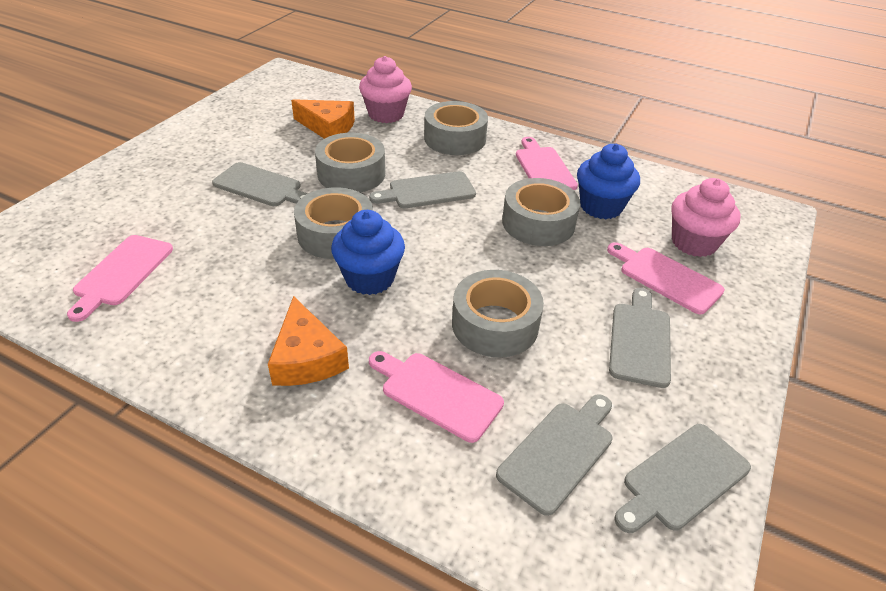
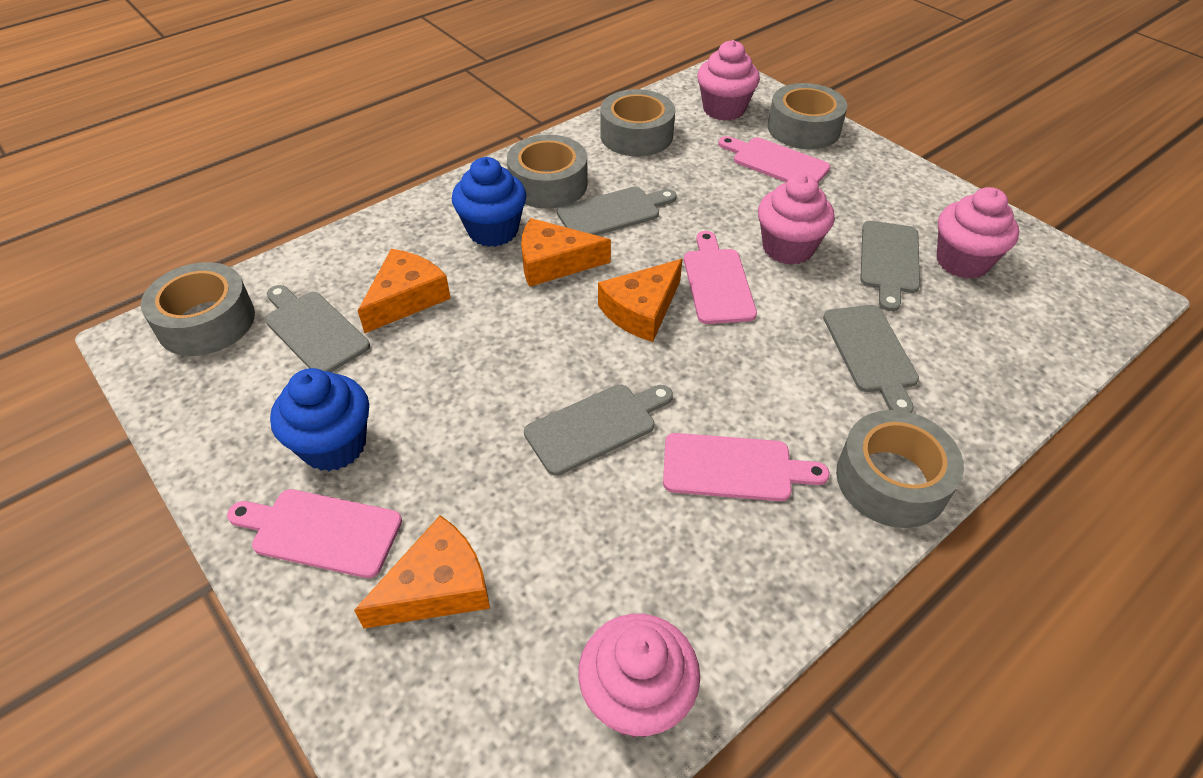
orange cheese: [268,296,349,386] [291,99,355,139] = 2 -> [354,515,490,628] [358,249,451,333] [521,218,611,287] [598,259,682,342] = 4
pink cupcake: [359,56,412,123] [671,178,741,257] = 2 -> [578,614,700,738] [697,40,760,121] [758,174,835,265] [937,187,1019,279] = 4

